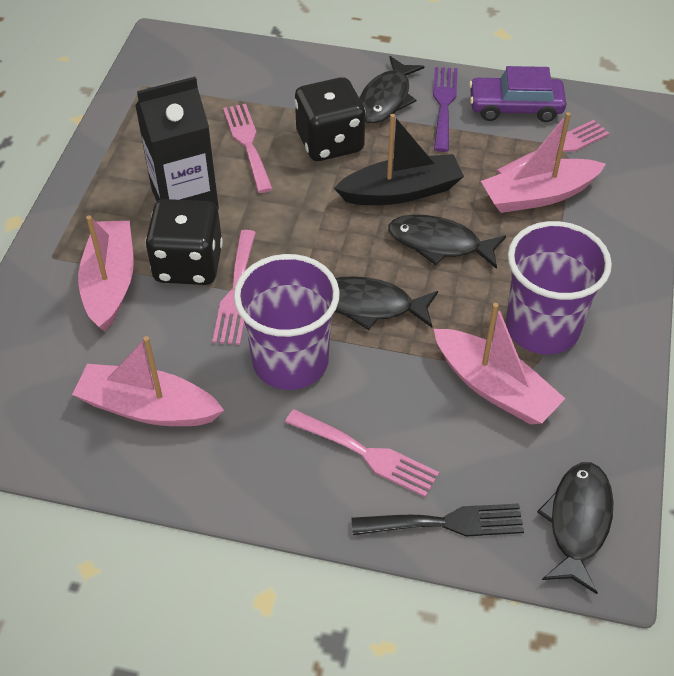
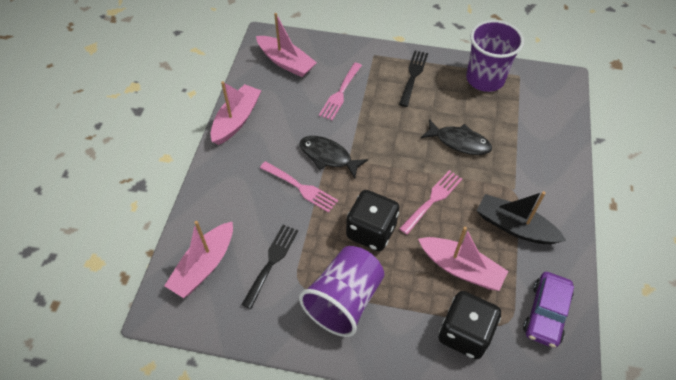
black carton: [135,77,219,210] = 1 -> none = 0
black fish: [335,276,438,330] [359,56,424,123] [388,214,506,269] [537,462,614,594] = 4 -> [299,136,368,178] [421,119,492,155] = 2
black fork: [351,503,524,537] = 1 -> [241,225,298,309] [399,51,428,107] = 2
pink fork: [212,230,256,345] [223,104,273,193] [285,409,439,497] [496,120,610,174] = 4 -> [260,161,338,213] [319,63,362,120] [399,170,462,235] = 3
purple fork: [433,67,458,152] = 1 -> none = 0

